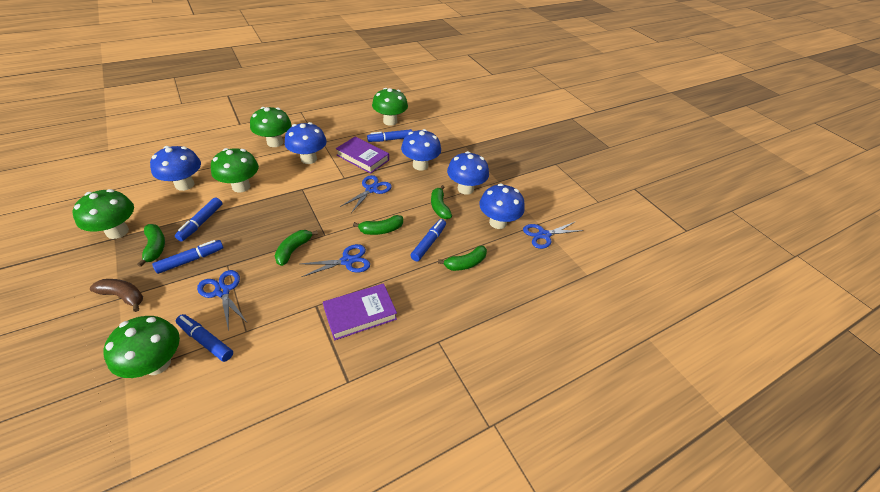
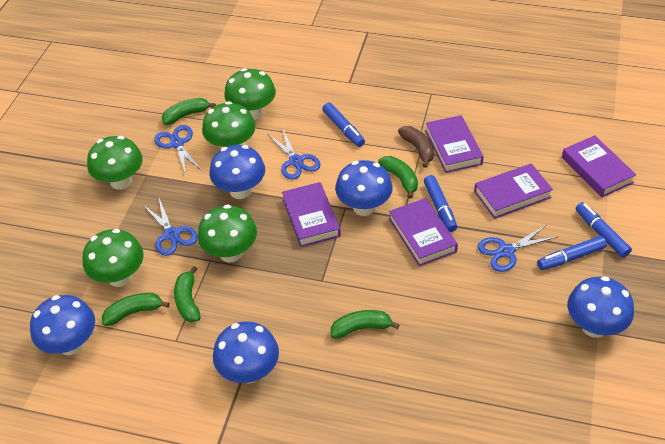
blue marker: [152,240,224,274] [175,197,222,242] [176,314,233,362] [367,129,413,142] [410,219,446,261] = 5 -> [322,102,365,147] [424,175,457,232] [537,236,607,270] [576,202,632,258] = 4
purple book: [323,283,397,340] [336,137,389,174] = 2 -> [282,182,341,247] [389,198,458,266] [425,115,484,173] [474,163,553,219] [562,135,636,197] = 5

